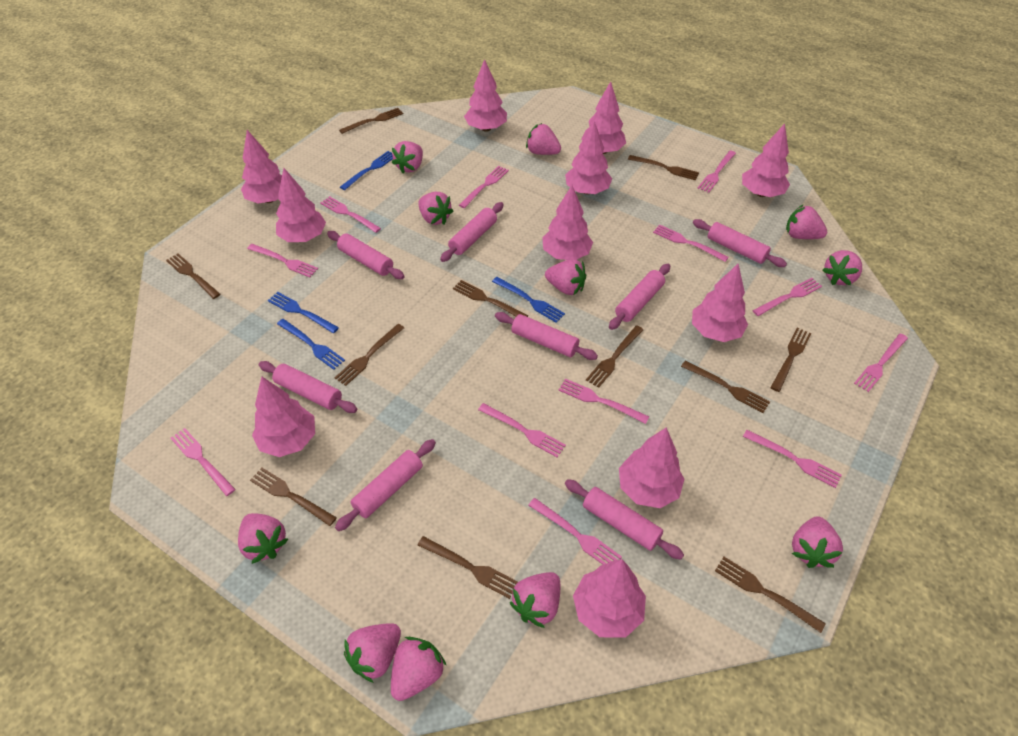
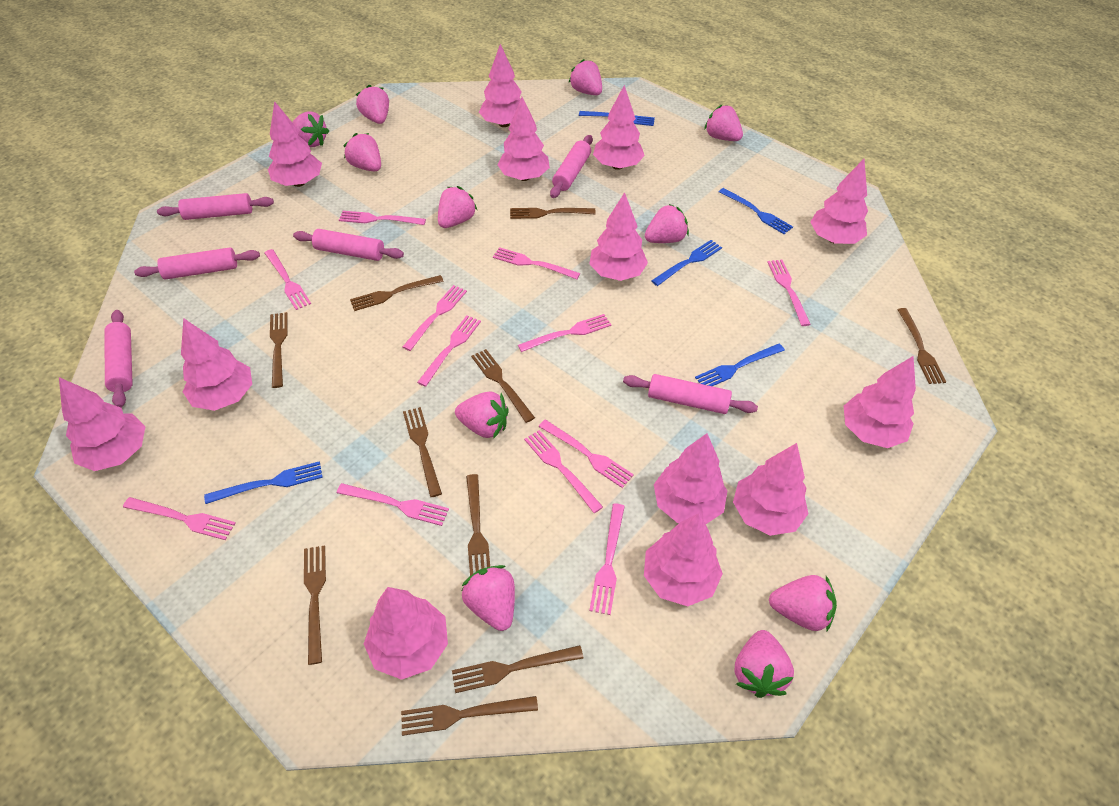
blue fork: [268,292,339,333] [277,319,345,370] [340,151,393,190] [492,277,565,323] = 4 -> [204,461,323,504] [579,111,655,126] [651,240,722,286] [695,344,785,386] [719,188,793,234] = 5
brown fork: [166,254,221,299] [250,468,337,526] [334,324,404,386] [339,108,403,134] [418,536,518,599] [453,280,528,317] [586,325,643,388] [628,155,699,180] [681,361,770,413] [715,556,826,633] [770,328,812,392] = 11 -> [270,312,288,388] [304,545,326,665] [350,275,444,311] [401,696,538,736] [403,407,442,497] [452,645,583,693] [466,474,490,576] [471,349,535,423] [510,208,596,219] [897,308,946,384] = 10
pink rolling pin: [259,361,357,413] [327,231,405,279] [335,439,436,531] [440,202,504,262] [495,312,598,360] [565,479,684,559] [609,264,670,330] [693,219,787,267] = 8 -> [104,310,133,408] [134,247,260,280] [157,193,274,220] [293,229,404,261] [550,135,593,198] [623,374,758,414] = 6
pink tree: [241,130,282,204] [252,376,315,457] [276,168,326,242] [464,59,507,132] [542,185,593,260] [565,121,612,195] [573,559,646,637] [581,81,626,154] [619,427,684,508] [692,264,748,342] [742,123,790,197] = 11 -> [59,377,146,471] [181,318,252,411] [268,101,322,187] [364,587,448,680] [479,44,522,127] [497,97,550,181] [589,192,648,281] [593,85,645,170] [644,513,723,606] [654,433,727,524] [733,443,809,536] [810,159,868,244] [844,356,916,448] = 13

